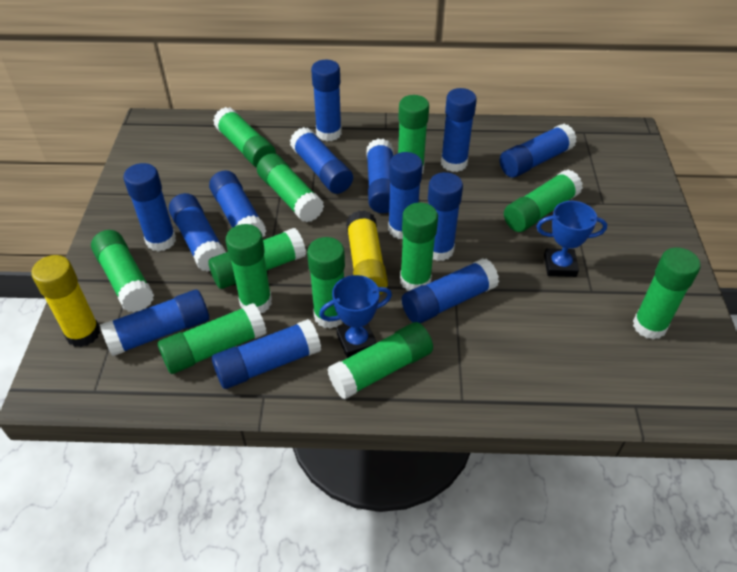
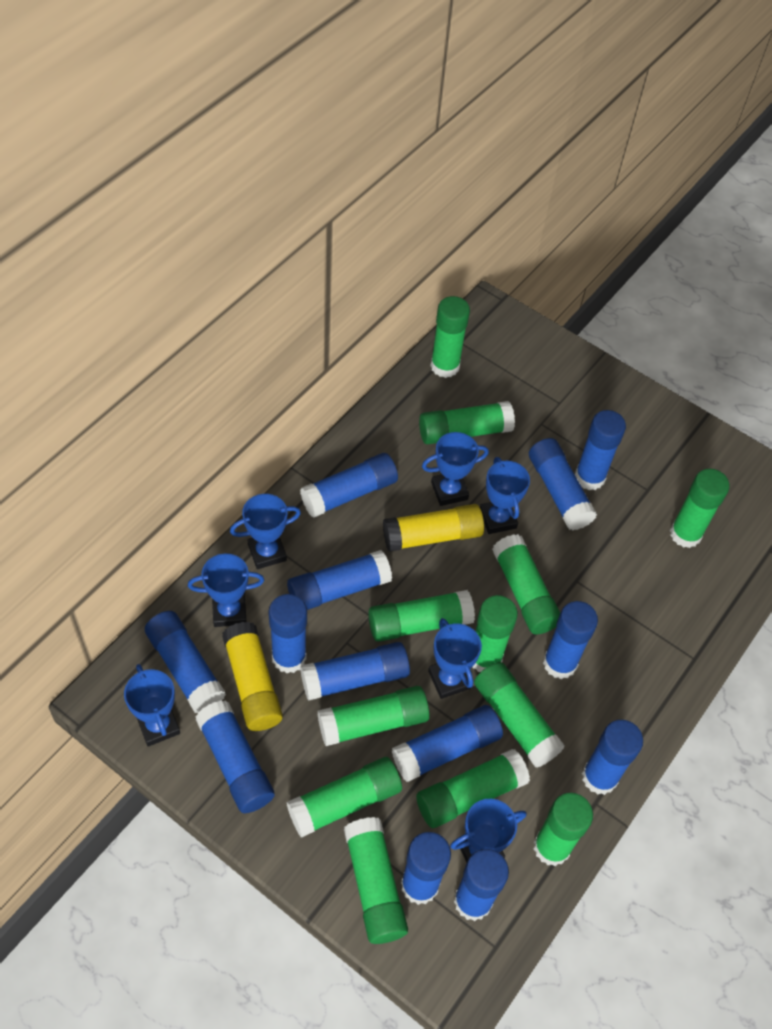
blue trophy: [319,275,392,358] [536,201,607,277] = 2 -> [124,664,180,746] [188,554,264,627] [230,494,301,569] [422,432,489,506] [428,618,482,699] [450,799,526,863] [480,457,530,534] = 7

